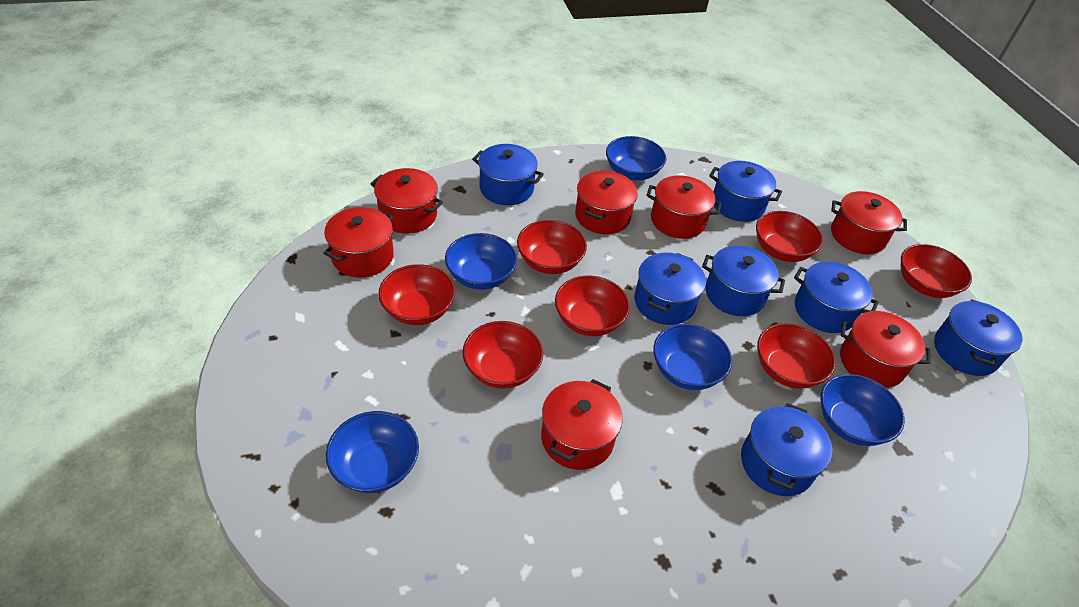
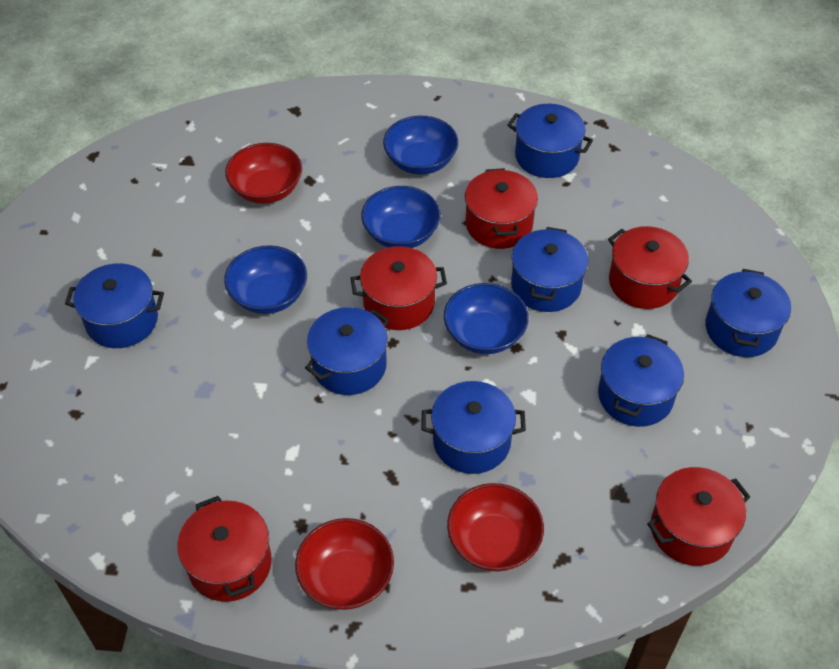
blue bowl: [326,411,419,493] [445,233,517,290] [606,136,666,180] [653,324,732,390] [821,374,905,446] = 5 -> [224,245,307,314] [361,186,441,248] [383,116,458,175] [444,283,529,354] = 4
red bowl: [378,264,455,325] [463,321,543,389] [517,220,587,274] [555,275,630,336] [756,211,823,262] [757,323,836,389] [901,244,972,298] = 7 -> [225,143,302,204] [295,518,394,610] [447,483,544,572] = 3
red pot: [324,207,394,278] [370,168,443,234] [541,379,623,470] [575,171,638,234] [646,175,722,239] [831,191,907,254] [840,311,931,388] = 7 -> [177,496,272,602] [351,246,447,330] [465,168,538,249] [608,226,692,309] [647,467,750,566] = 5

